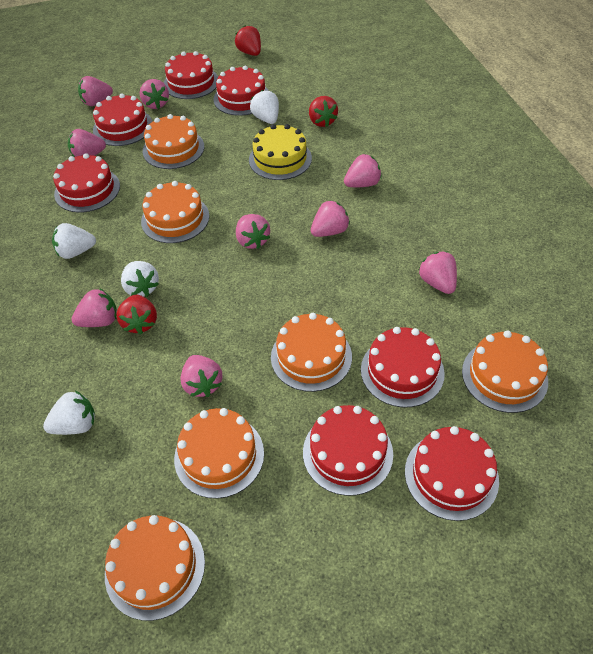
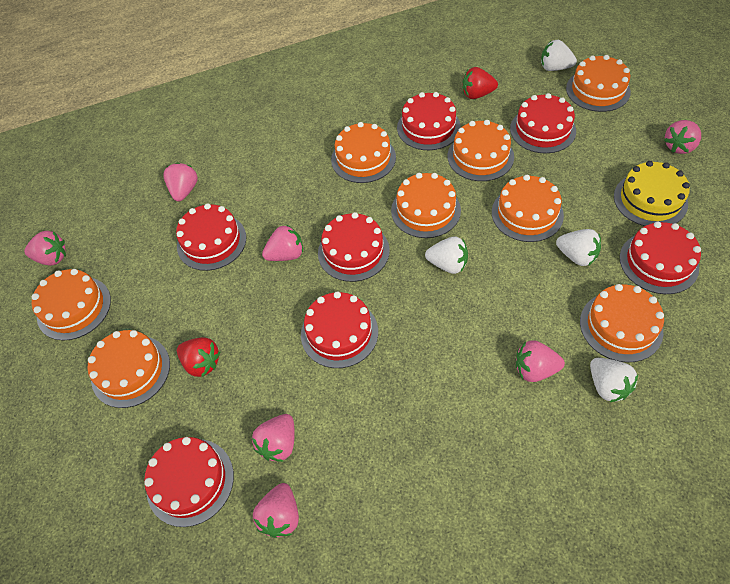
orange cake: [105,515,205,621] [141,181,209,243] [143,114,204,169] [174,408,264,499] [271,313,352,392] [462,331,548,413] = 6 -> [32,269,111,341] [88,330,170,408] [331,122,396,183] [391,173,461,238] [448,120,514,181] [492,175,564,242] [566,55,631,112] [580,284,664,362] = 8
pink strawberry: [68,129,106,157] [71,288,117,327] [78,76,113,106] [140,79,169,109] [181,355,222,397] [236,214,270,249] [311,200,350,237] [344,154,382,187] [419,251,457,294] = 9 -> [24,231,66,266] [163,163,198,201] [252,414,295,462] [253,483,299,538] [262,225,303,261] [516,340,565,382] [664,120,701,154] = 7
red strawberry: [117,295,157,334] [235,26,261,56] [309,96,338,127] = 3 -> [177,337,220,377] [462,67,498,99] = 2

